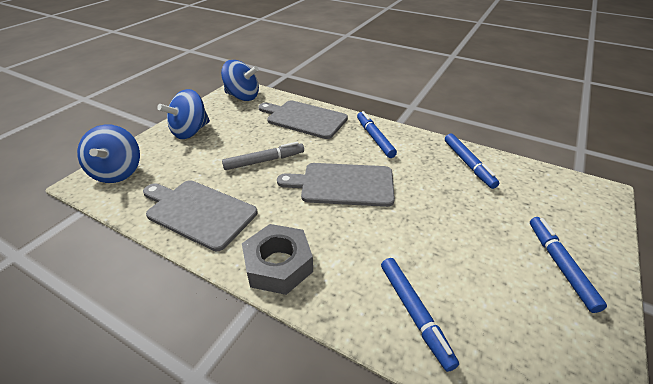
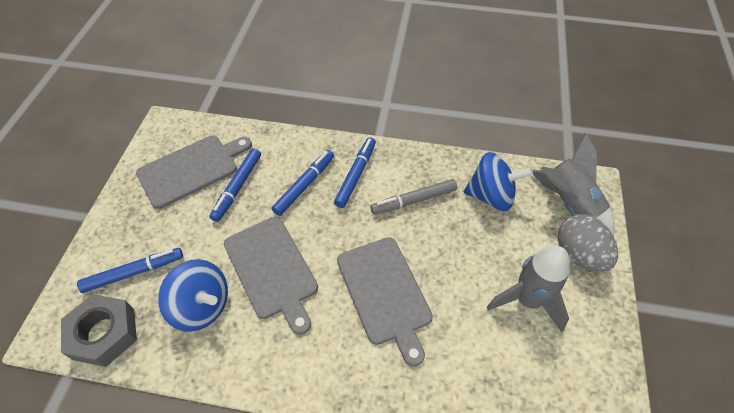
blue spinning top: [77,125,140,183] [157,89,210,139] [221,60,259,101] = 3 -> [158,259,228,332] [464,152,533,211] = 2
grey egg: none = 0 -> [558,214,618,272] = 1
grey rocket: none = 0 -> [487,246,570,332] [532,133,615,236] = 2

